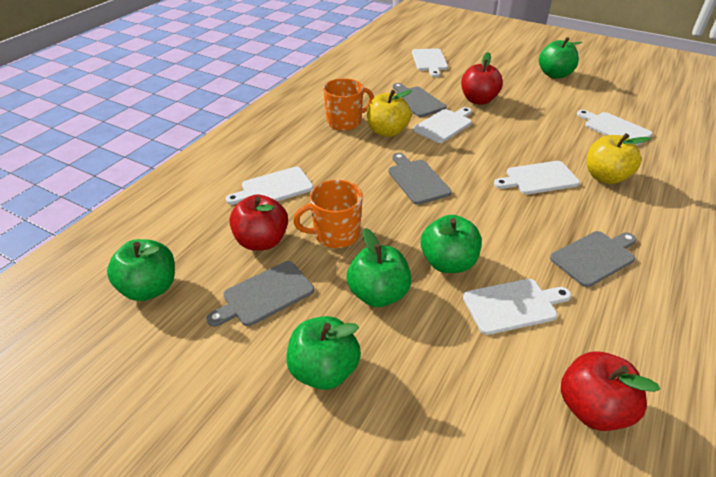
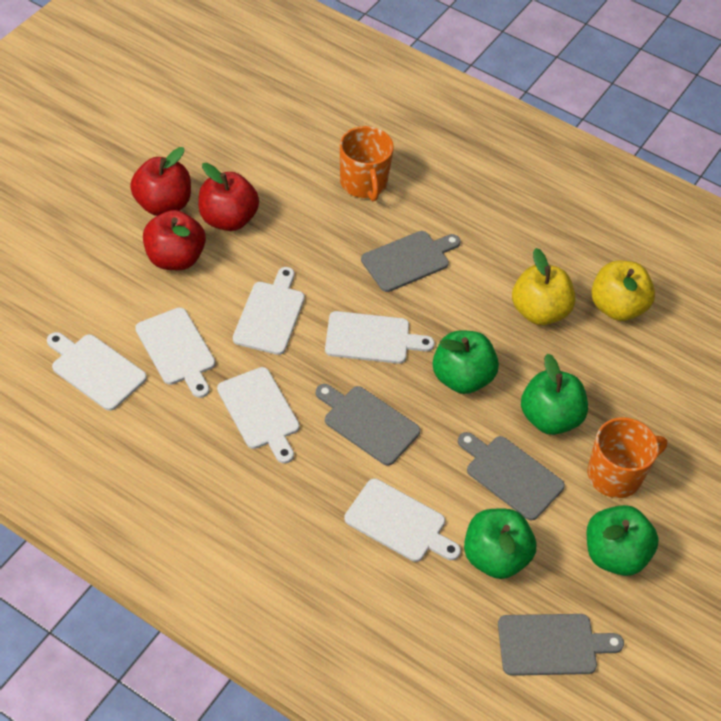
green apple: [107,239,175,301] [286,316,361,390] [347,228,411,307] [421,215,482,273] [539,37,582,78] = 5 -> [433,330,499,394] [464,509,536,579] [521,354,588,435] [586,505,659,576] = 4

